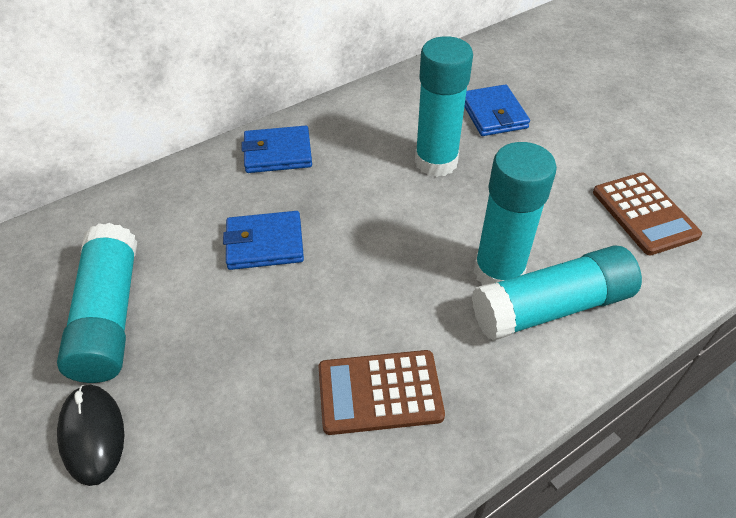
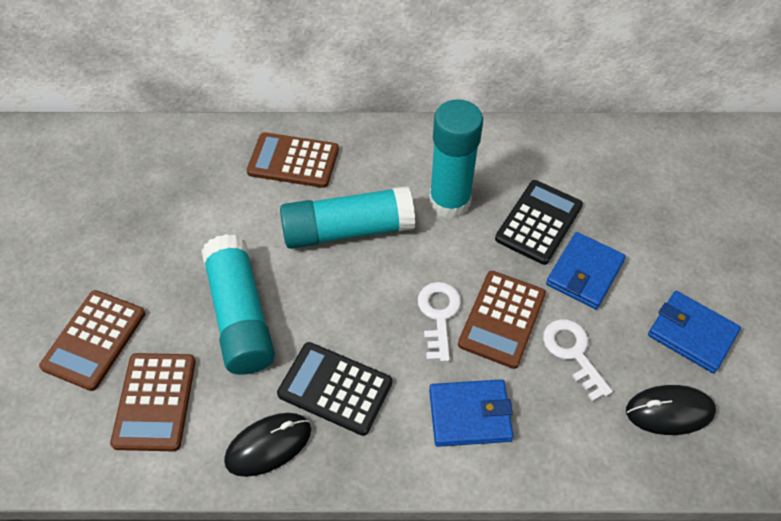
black calculator: none = 0 -> [277,342,392,436] [495,180,583,265] = 2
black mouse: [57,385,124,486] = 1 -> [224,413,311,477] [626,385,716,435] = 2
brown calculator: [318,350,445,435] [593,172,702,255] = 2 -> [39,290,145,391] [110,353,196,451] [247,132,339,188] [458,271,546,369] = 4
turquoise glue stick: [57,223,137,383] [415,36,473,177] [472,245,642,341] [474,142,557,285] = 4 -> [201,234,275,375] [280,186,415,249] [429,99,483,219] = 3
white key: none = 0 -> [418,282,461,362] [543,319,613,402] = 2

